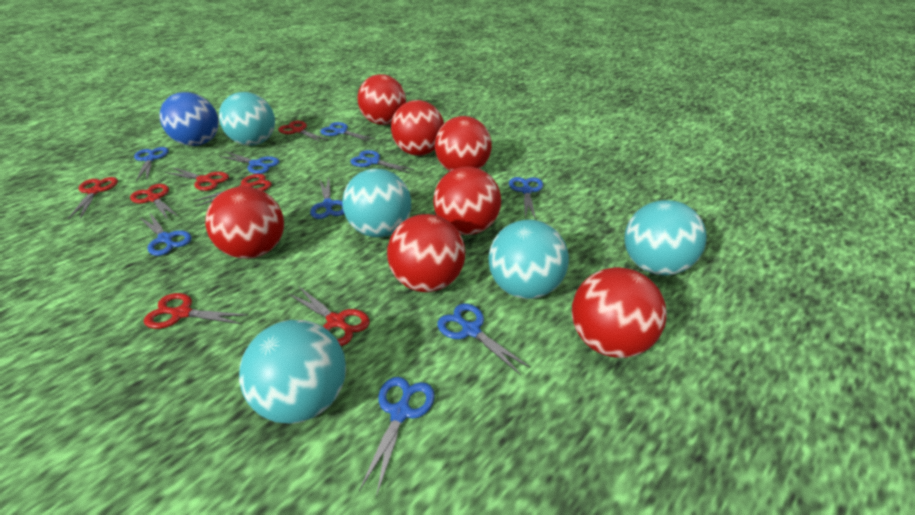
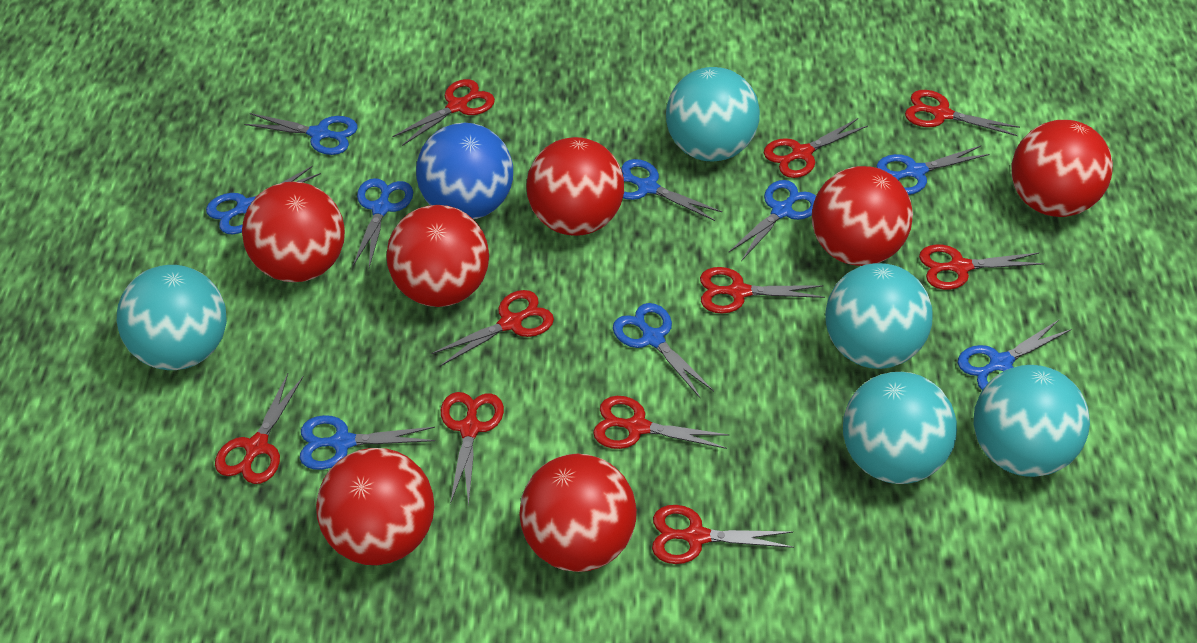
red scissors: [68,177,118,219] [130,184,179,220] [144,293,248,329] [165,167,229,191] [193,174,272,207] [278,121,327,143] [289,286,370,346] = 7 -> [215,373,304,484] [393,79,495,146] [431,290,554,366] [441,392,504,506] [593,396,729,449] [652,505,794,564] [700,267,825,314] [764,118,868,178] [905,90,1020,136] [919,244,1045,290] = 10

